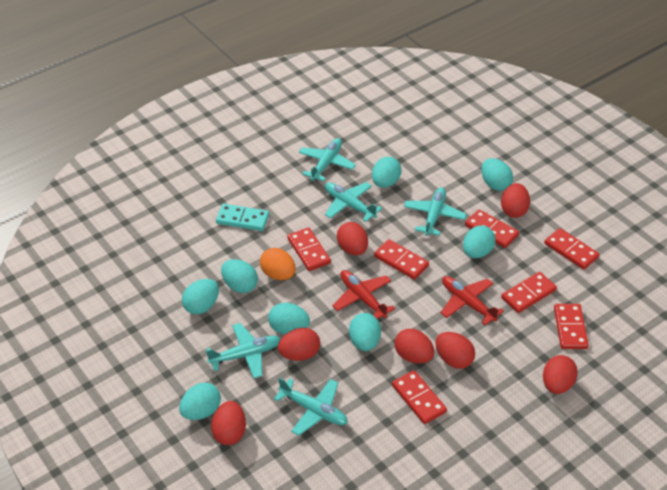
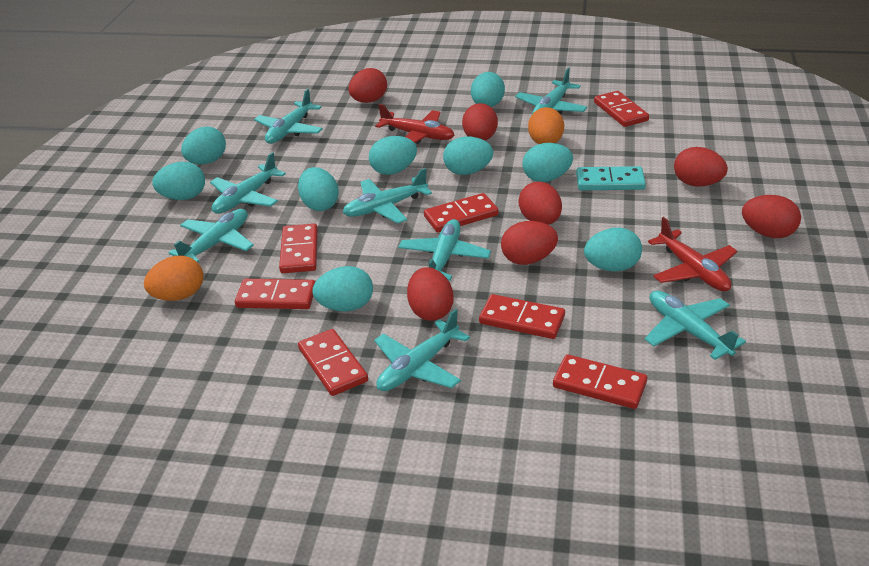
orange egg: [260,248,296,280] = 1 -> [144,256,203,301] [528,107,564,144] = 2
turquoise egg: [179,383,221,420] [182,279,219,315] [221,259,258,293] [268,303,310,335] [349,313,381,351] [372,157,402,188] [463,225,495,258] [481,158,513,191] = 8 -> [152,162,205,200] [181,126,226,164] [298,167,339,211] [312,266,373,312] [369,136,417,175] [443,137,493,175] [471,72,505,107] [522,143,573,182] [584,227,642,272] = 9
turquoise plane: [206,323,281,378] [274,377,348,436] [299,138,356,181] [325,182,382,222] [404,187,467,236] = 5 -> [169,209,254,263] [210,152,286,214] [254,89,323,144] [343,168,432,224] [374,309,470,391] [398,219,491,281] [515,68,587,114] [645,291,746,360] = 8

